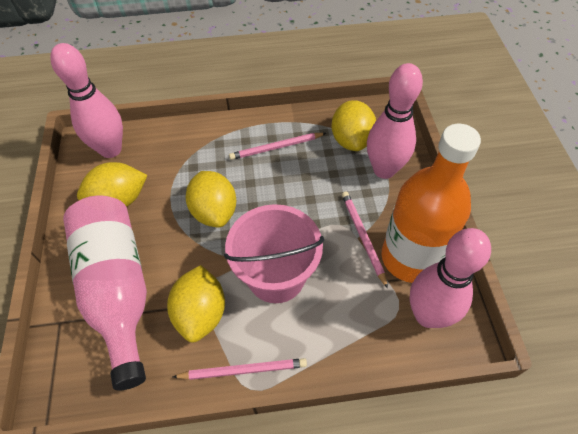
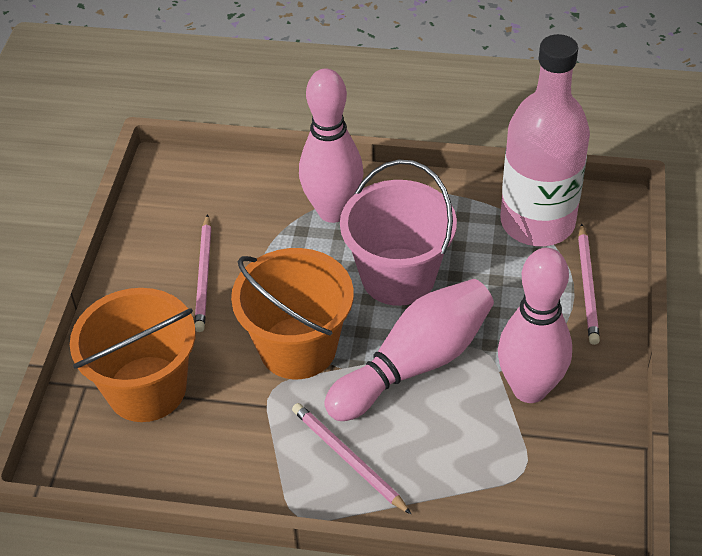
orange bottle: [382,124,481,283] = 1 -> none = 0
orange bucket: none = 0 -> [70,288,196,422] [231,248,354,379] = 2
yellow lemon: [77,162,147,207] [167,265,225,342] [186,171,236,228] [331,100,376,151] = 4 -> none = 0

